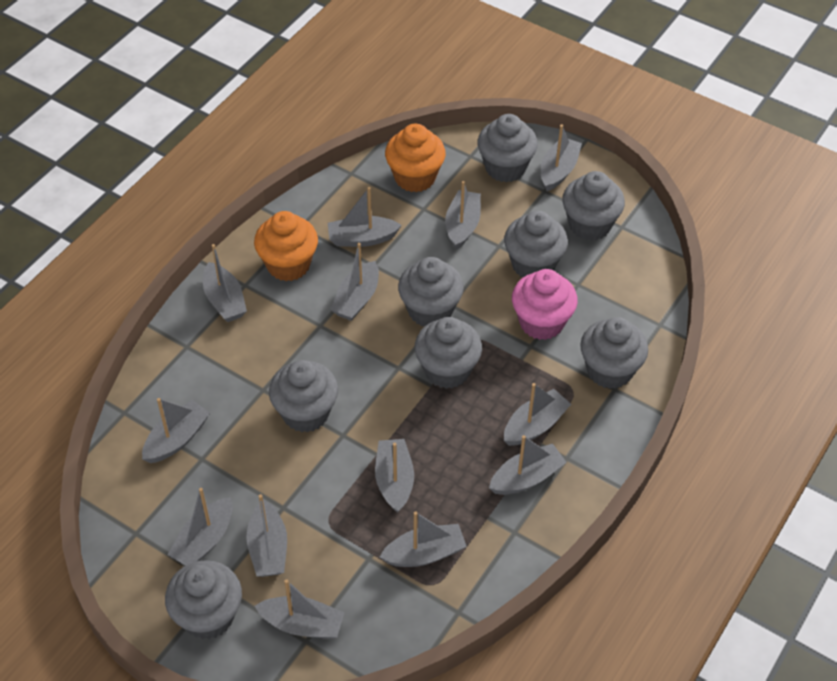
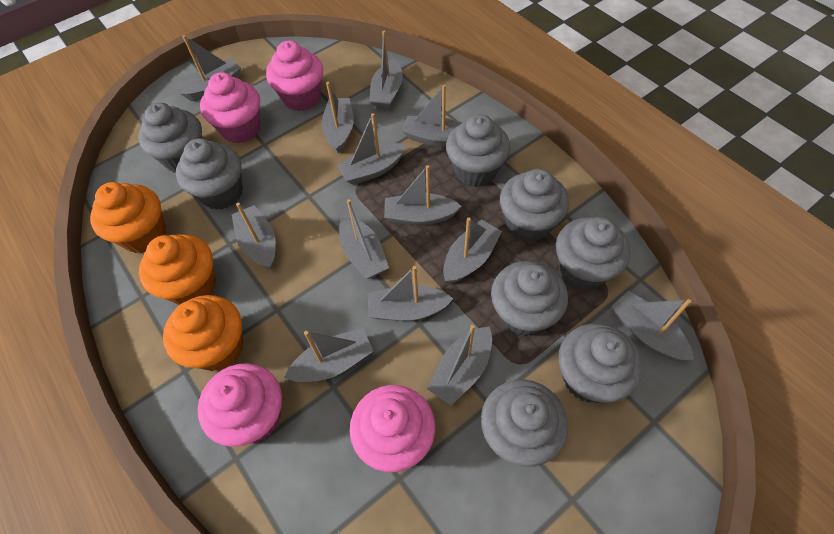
orange cupcake: [254,211,318,281] [385,124,446,192] = 2 -> [90,182,166,253] [139,234,216,305] [163,295,243,371] = 3
pink cupcake: [512,269,578,340] = 1 -> [198,363,282,447] [200,72,260,143] [266,41,323,111] [350,385,435,472] = 4

